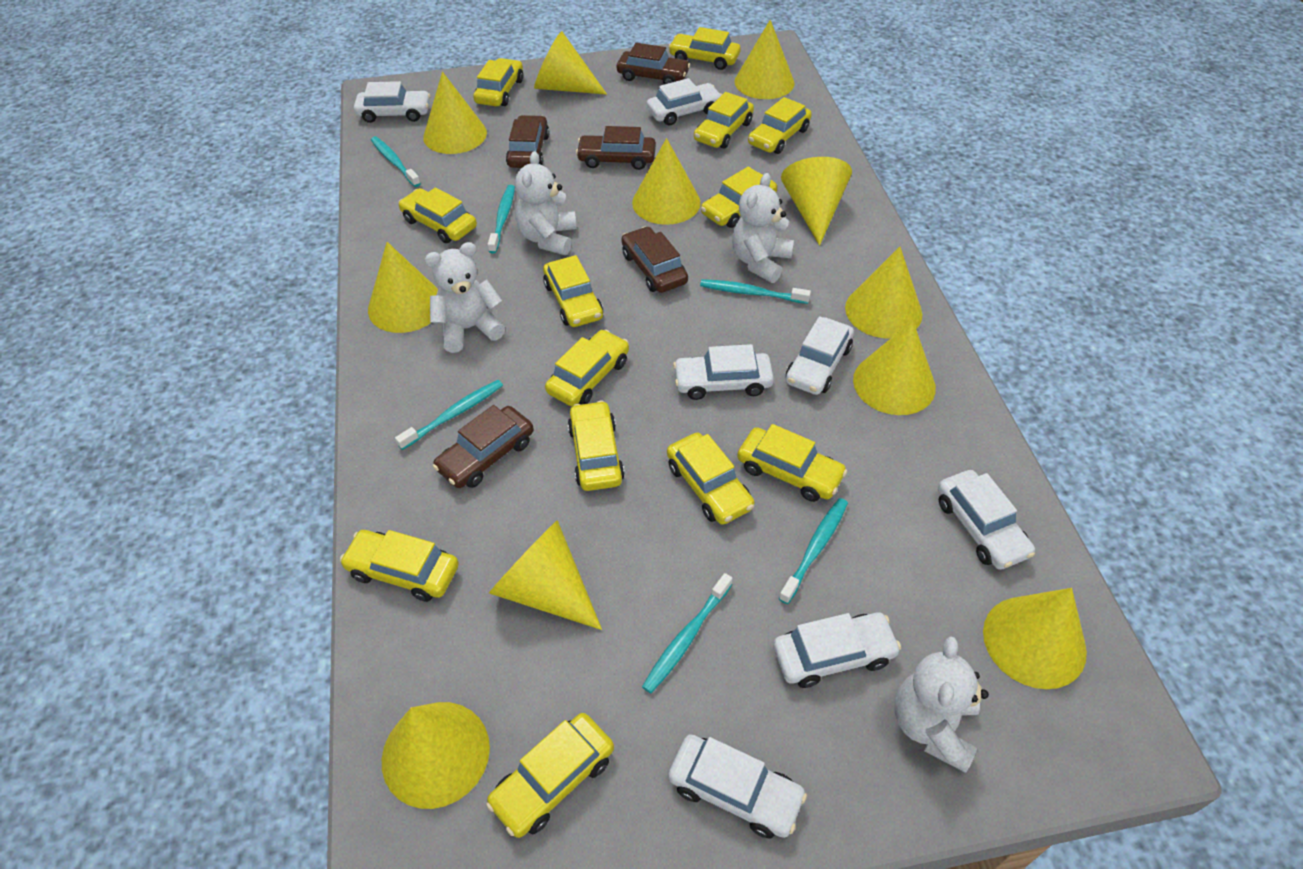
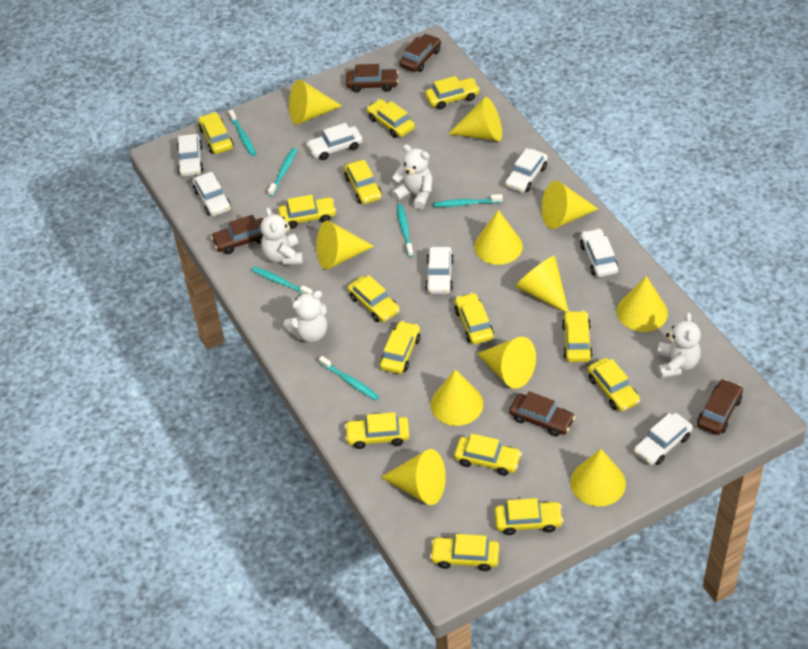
yellow car: [340,530,459,602] [398,187,477,243] [473,58,523,107] [486,713,614,838] [543,255,603,327] [545,329,629,406] [568,401,625,491] [667,433,755,525] [668,27,741,70] [694,92,754,148] [701,167,777,228] [737,424,847,502] [748,97,812,154] = 13 -> [198,112,234,154] [278,195,336,229] [344,160,382,204] [345,412,410,449] [348,275,400,322] [367,99,415,138] [380,321,421,374] [425,76,480,109] [430,534,499,571] [454,293,494,344] [454,434,522,476] [495,498,563,535] [562,311,593,362] [587,358,640,412] = 14

